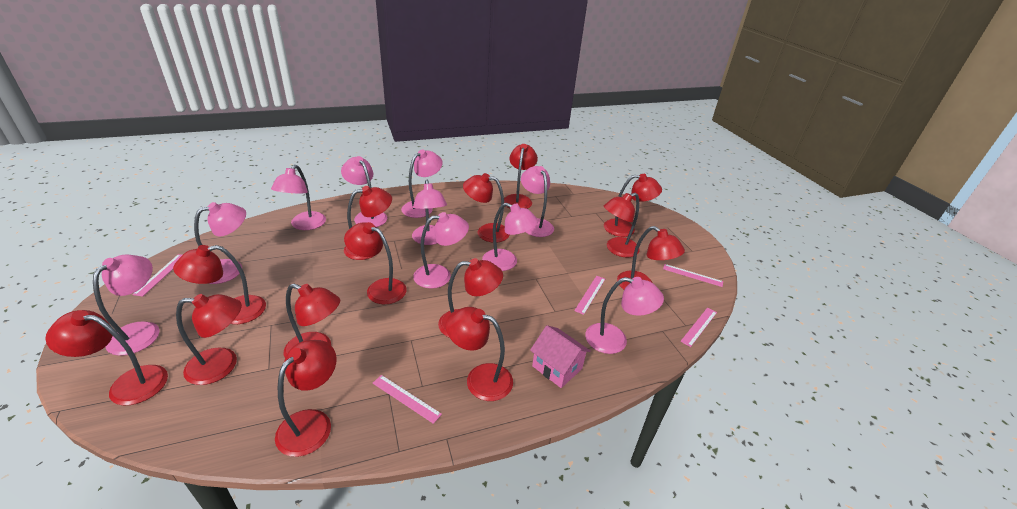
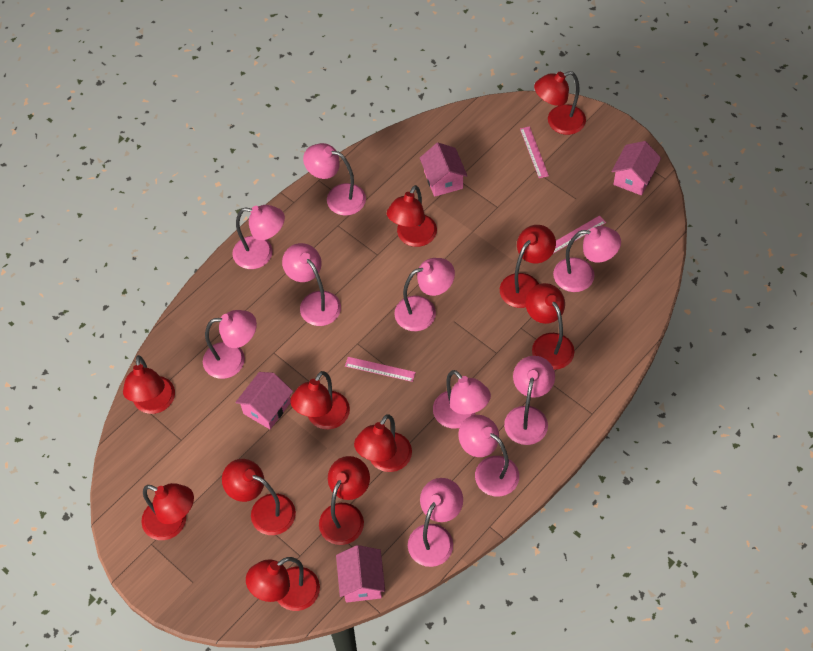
pink house: [530,325,591,388] = 1 -> [235,372,293,429] [336,545,385,603] [420,143,467,197] [611,141,661,196] = 4
pink ruler: [133,254,182,297] [373,375,442,424] [574,276,605,315] [663,264,723,287] [680,308,717,347] = 5 -> [345,357,416,382] [520,126,549,178] [553,215,606,254] = 3
red lamp: [45,310,168,405] [173,245,266,324] [176,294,242,385] [275,340,337,457] [284,284,340,357] [344,186,392,260] [344,222,407,304] [438,258,503,338] [446,307,513,401] [463,173,510,242] [504,144,538,209] [604,174,662,237] [604,193,640,257] [617,226,685,290] = 14 -> [123,355,175,414] [141,483,194,540] [222,459,296,535] [246,557,320,611] [290,371,350,429] [319,456,370,545] [354,414,412,472] [387,185,437,247] [500,225,556,308] [525,283,574,370] [534,71,586,135] = 11

